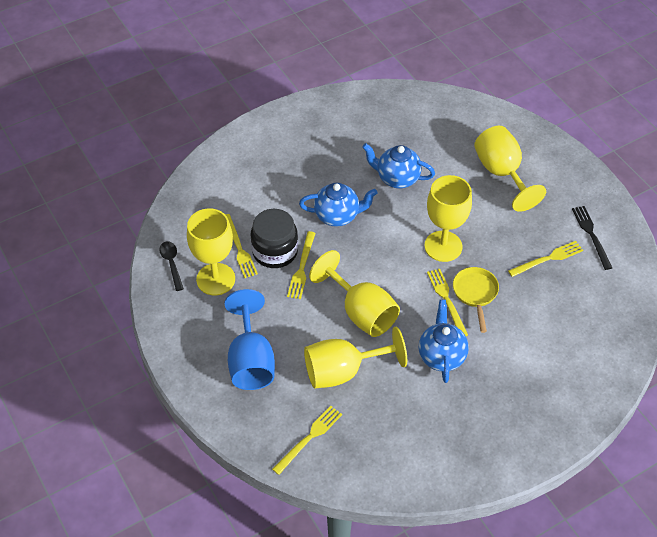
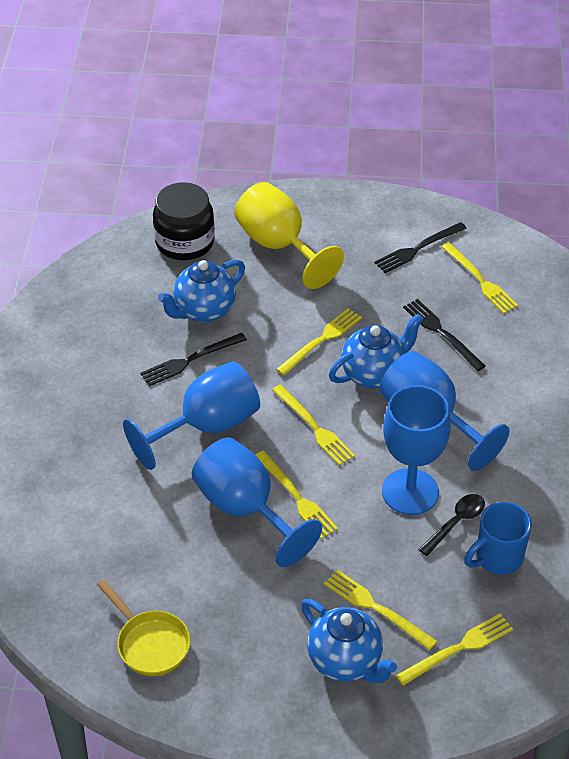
black fork: [572,206,612,270] = 1 -> [141,333,247,386] [374,222,467,273] [403,299,485,371] = 3
blue goblet: [224,289,275,390] = 1 -> [123,361,260,470] [192,438,322,567] [380,351,510,471] [382,385,451,515] = 4
blue mug: none = 0 -> [464,502,532,575] = 1
yellow fork: [225,214,258,278] [272,406,342,475] [287,231,316,299] [427,269,468,336] [508,241,583,277] = 5 -> [255,451,338,539] [272,384,355,466] [276,308,362,376] [324,570,438,650] [396,614,513,686] [442,242,518,314] = 6
yellow goblet: [187,208,235,295] [304,327,407,389] [309,250,400,337] [424,175,472,262] [474,126,546,212] = 5 -> [235,182,344,289] = 1

